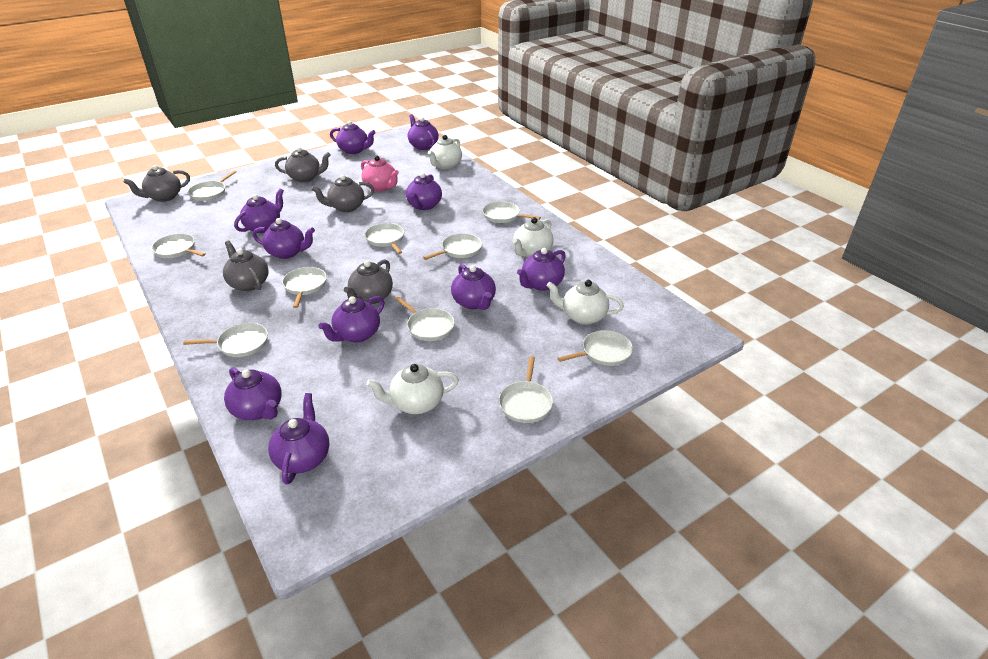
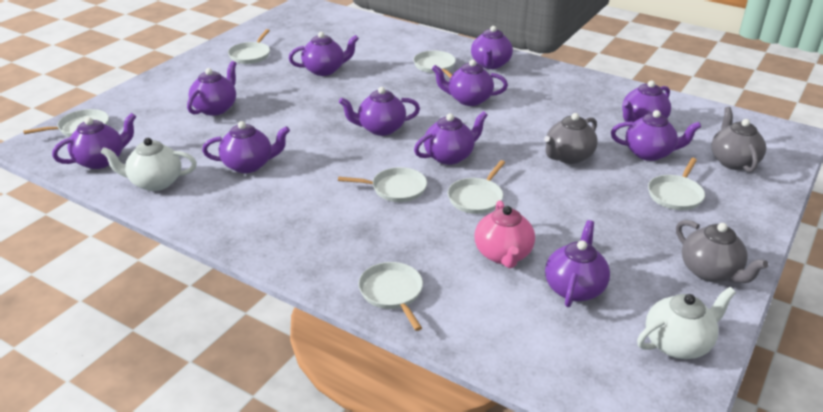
grey teapot: [124,165,190,202] [223,241,269,291] [275,147,331,182] [311,175,374,212] [344,259,393,304] = 5 -> [544,113,598,164] [676,220,768,283] [711,107,766,172] = 3
purple teapot: [224,367,282,420] [234,188,284,233] [253,218,315,259] [268,393,330,485] [318,296,384,343] [330,121,376,154] [406,173,442,210] [408,114,439,150] [451,264,496,310] [517,248,566,291] = 10 -> [52,113,136,169] [187,61,237,116] [202,121,290,173] [289,32,359,76] [339,87,420,136] [414,111,488,165] [432,60,508,106] [471,26,513,69] [545,220,610,307] [611,110,701,161] [622,80,671,122] = 11
white pan: [151,234,206,258] [183,323,268,357] [188,170,236,201] [282,267,327,308] [365,223,404,254] [395,297,455,341] [423,233,482,260] [482,201,541,223] [499,356,553,423] [558,330,633,366] = 10 -> [23,109,109,137] [228,29,270,64] [338,167,427,202] [358,262,423,331] [413,51,456,78] [448,160,505,214] [648,158,705,210] = 7
white teapot: [366,364,459,414] [428,135,462,169] [512,217,554,257] [546,280,624,325] = 4 -> [101,138,197,191] [637,287,736,359] = 2

